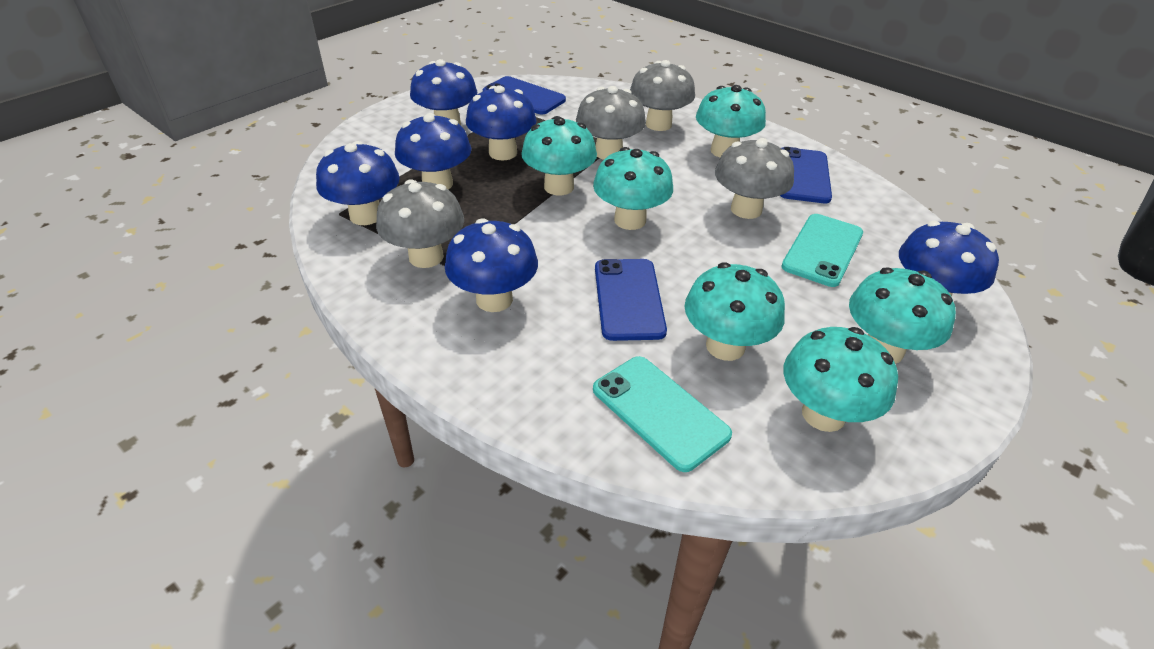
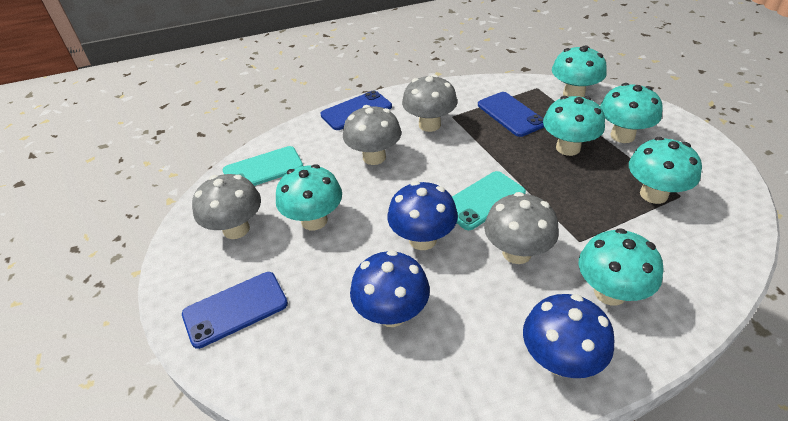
blue mushroom: [316,141,400,225] [395,113,471,190] [410,59,477,125] [445,218,538,312] [466,85,537,161] [899,221,999,296] = 6 -> [350,250,430,327] [387,181,458,250] [523,294,614,378] = 3

